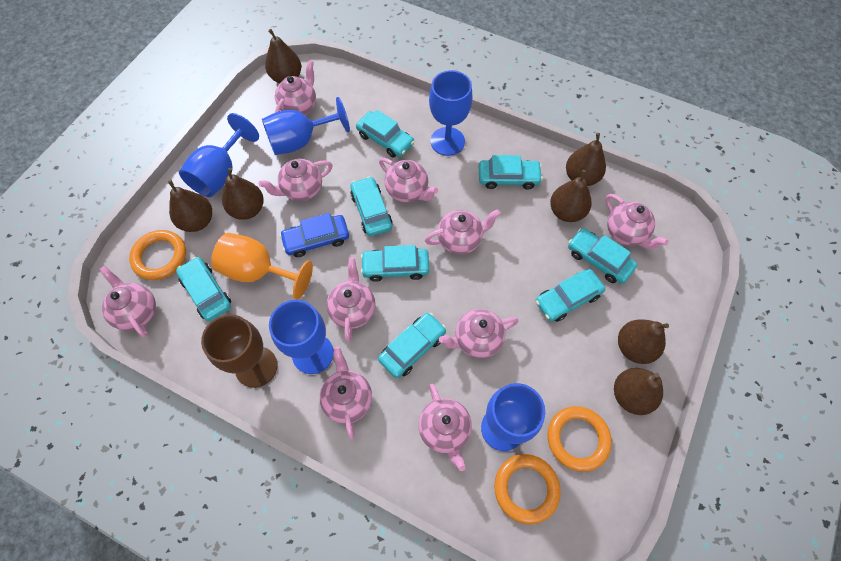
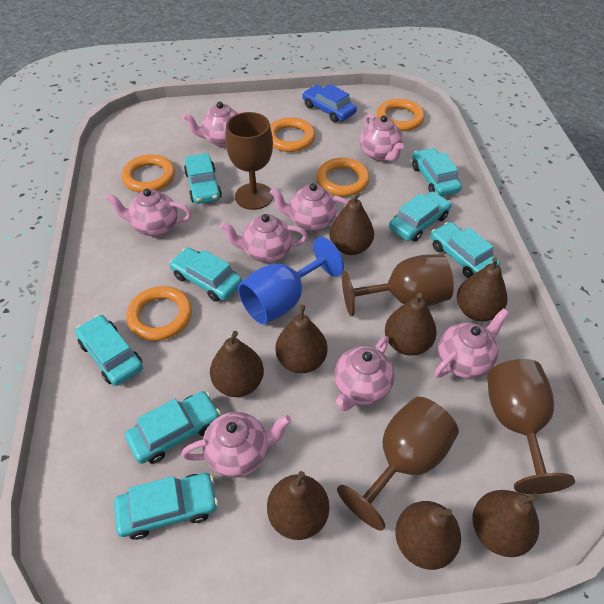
blue goblet: [179,113,259,197] [262,97,350,155] [269,300,334,374] [429,70,472,156] [481,383,545,451] = 5 -> [238,237,344,324] = 1
brown goblet: [201,314,277,388] = 1 -> [225,112,273,210] [337,397,459,531] [342,254,454,316] [487,359,575,494] = 4
brown pear: [168,180,212,232] [222,168,264,220] [265,29,301,83] [550,170,592,222] [566,133,606,186] [614,368,663,415] [618,319,669,364] = 7 -> [210,331,264,397] [267,471,329,540] [276,305,327,373] [329,192,374,255] [385,293,437,356] [395,501,461,570] [457,257,507,321] [473,490,539,557] = 8
orange goblet: [211,233,313,299] = 1 -> none = 0
orange ring: [129,230,186,280] [494,454,561,524] [548,406,612,472] = 3 -> [121,154,175,192] [126,286,192,341] [270,117,315,152] [316,158,370,196] [376,99,425,131] = 5
pink teapot: [100,266,156,337] [259,159,333,201] [275,60,316,115] [319,347,372,440] [327,258,375,342] [379,158,438,202] [418,384,472,471] [425,209,501,254] [439,309,519,358] [605,194,669,250] = 10 -> [106,189,192,236] [181,412,291,478] [183,102,247,147] [220,214,308,263] [270,183,349,231] [334,336,395,411] [360,114,404,161] [435,308,509,379] = 8

